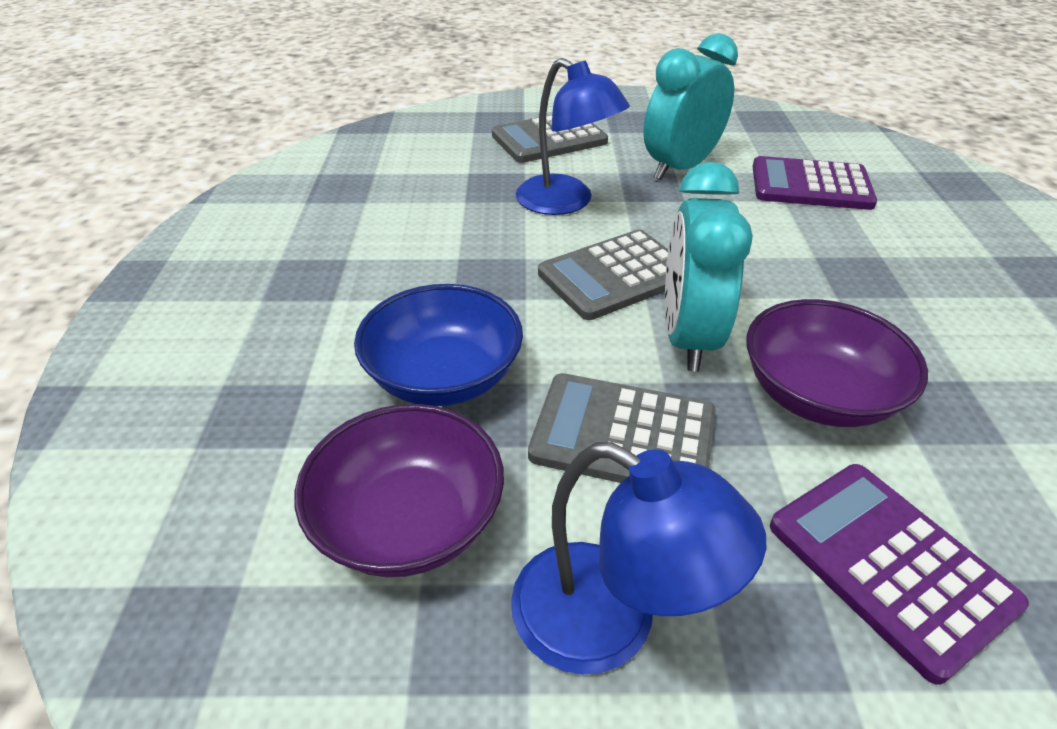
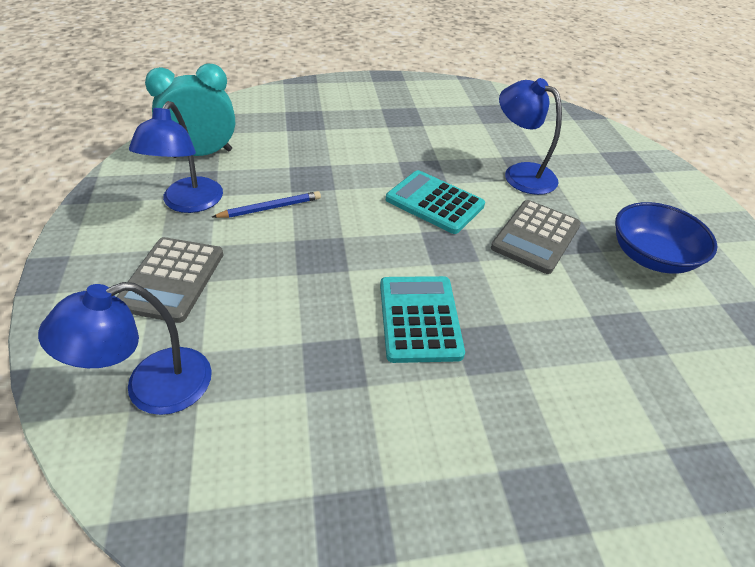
blue lamp: [511,442,766,675] [516,58,630,215] = 2 -> [38,282,212,415] [129,101,223,213] [499,78,562,195] = 3
blue pencil: none = 0 -> [212,191,321,218] = 1
grey calculator: [492,115,608,163] [528,373,716,483] [538,229,668,320] = 3 -> [117,237,224,323] [491,200,581,274] = 2
purple bowl: [295,404,504,577] [747,299,928,427] = 2 -> none = 0
purple calculator: [752,156,877,210] [770,464,1029,685] = 2 -> none = 0
turquoise calculator: none = 0 -> [380,276,465,363] [386,170,485,234] = 2
turquoise clock: [643,33,738,180] [665,162,753,371] = 2 -> [145,64,235,158] = 1

